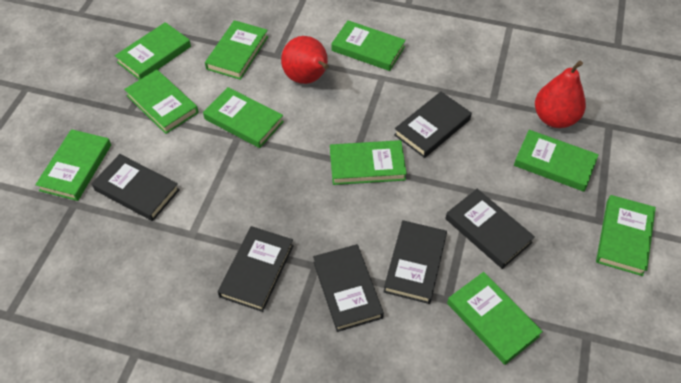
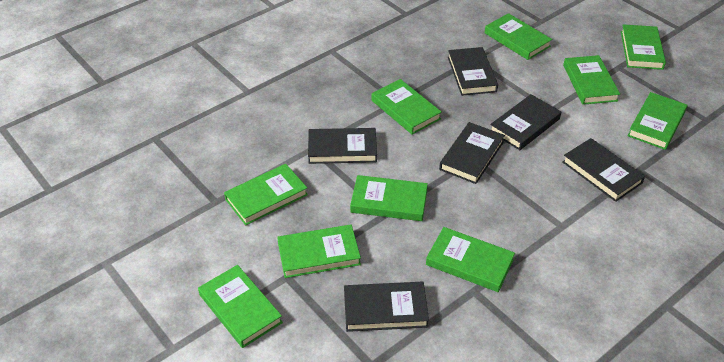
red pear: [281,36,329,84] [535,61,586,128] = 2 -> none = 0

